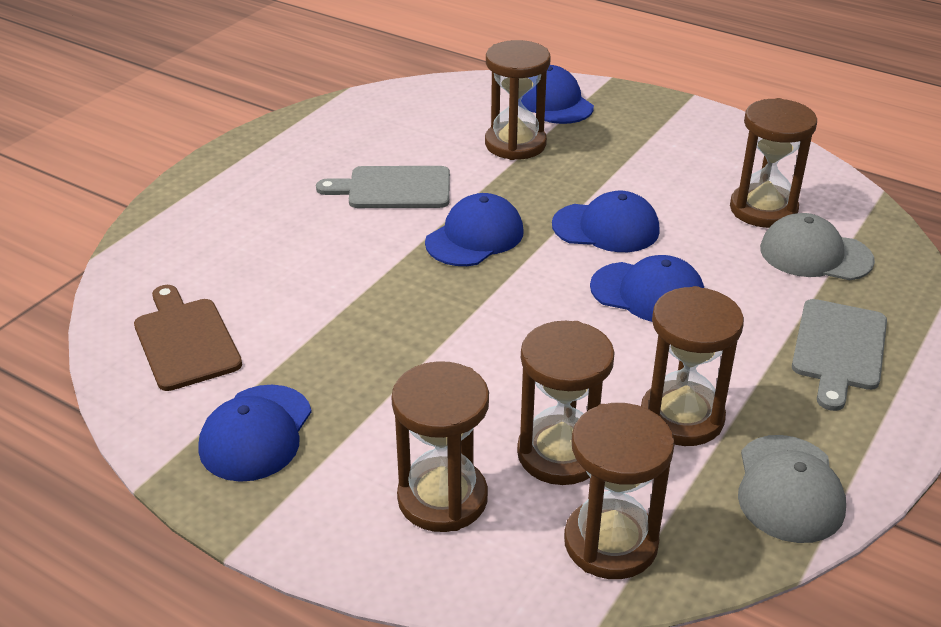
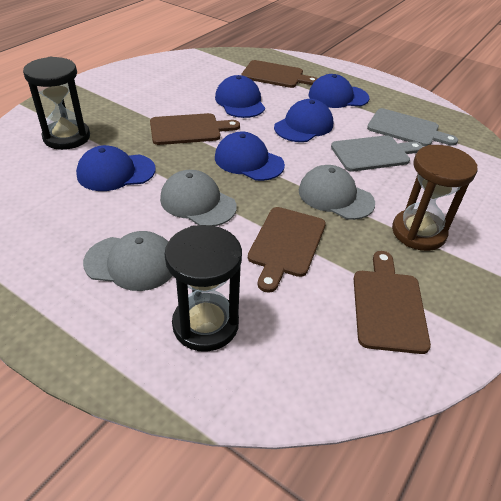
black hourglass: none = 0 -> [23,57,90,150] [165,225,242,352] = 2
brown cutting board: [134,285,242,391] = 1 -> [150,113,240,145] [241,60,318,88] [248,207,326,293] [354,251,431,354] = 4
brown hourglass: [391,361,489,532] [485,40,551,160] [517,321,615,485] [564,403,675,579] [641,286,744,446] [730,98,817,228] = 6 -> [392,145,478,251] = 1
grey cap: [738,435,846,543] [760,213,875,280] = 2 -> [83,231,173,291] [160,170,237,226] [299,165,375,220] = 3

